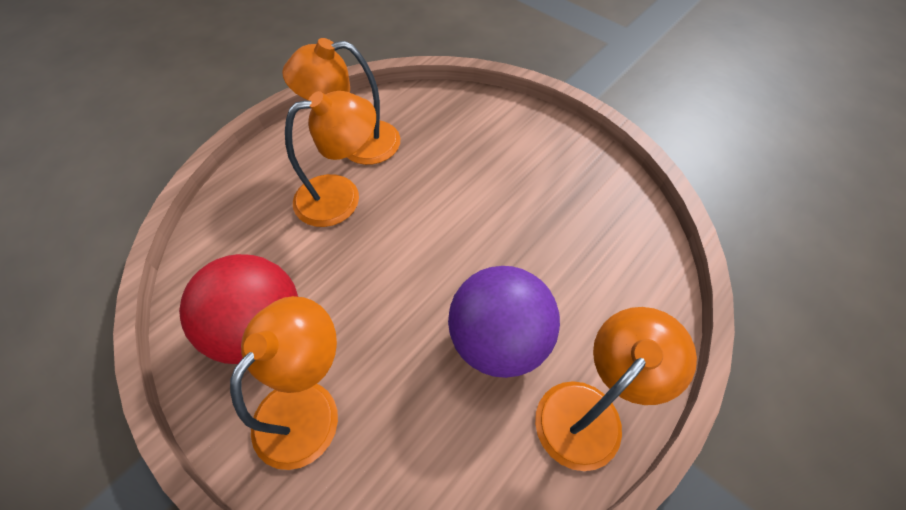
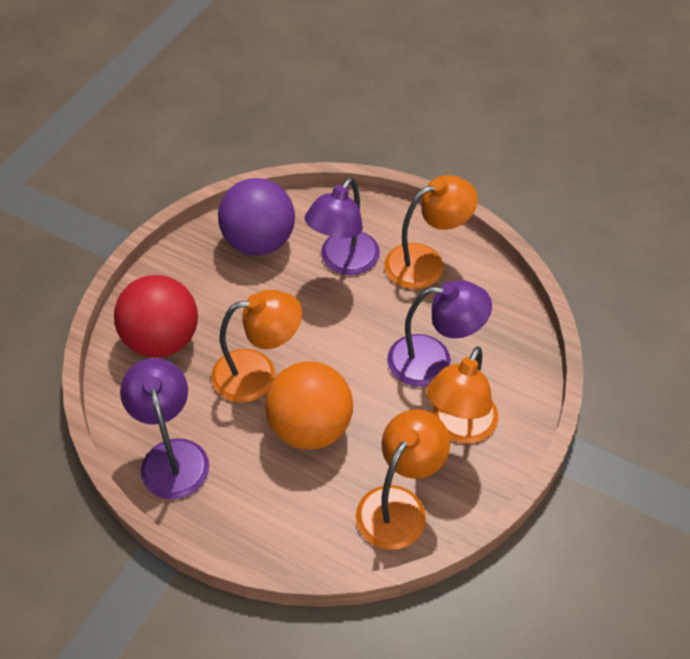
orange ball: none = 0 -> [265,361,353,450] = 1
purple lamp: none = 0 -> [120,358,209,499] [305,177,380,275] [387,280,492,387] = 3

